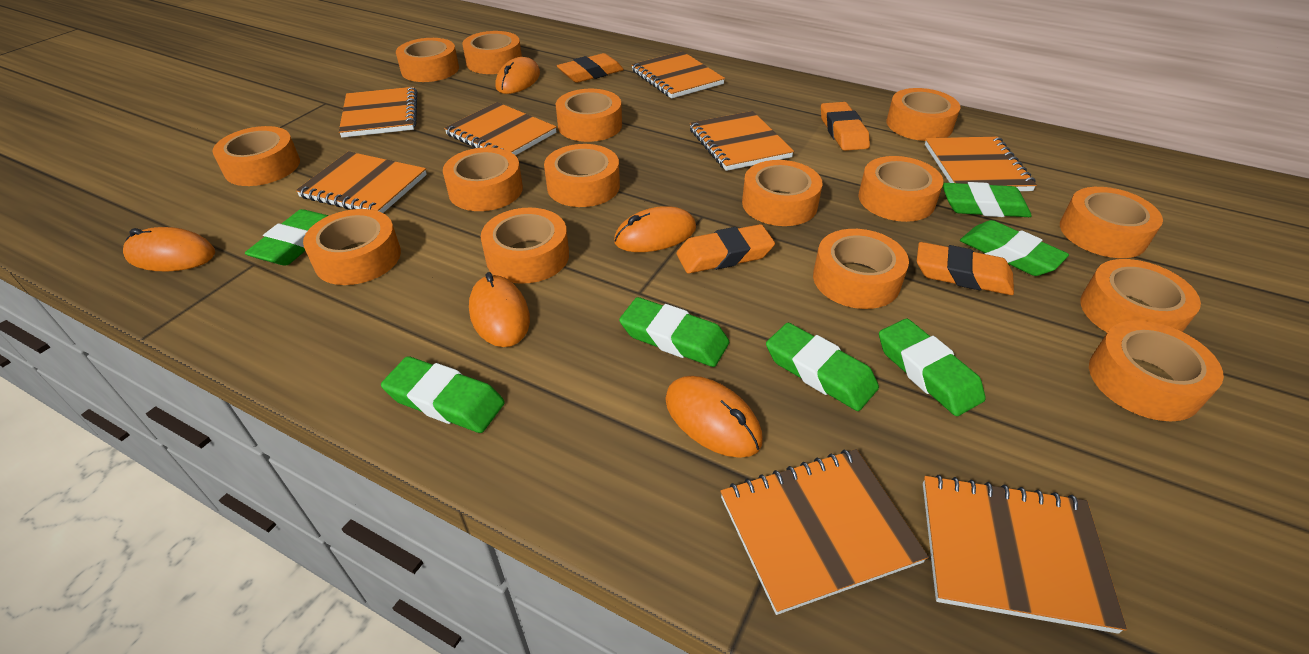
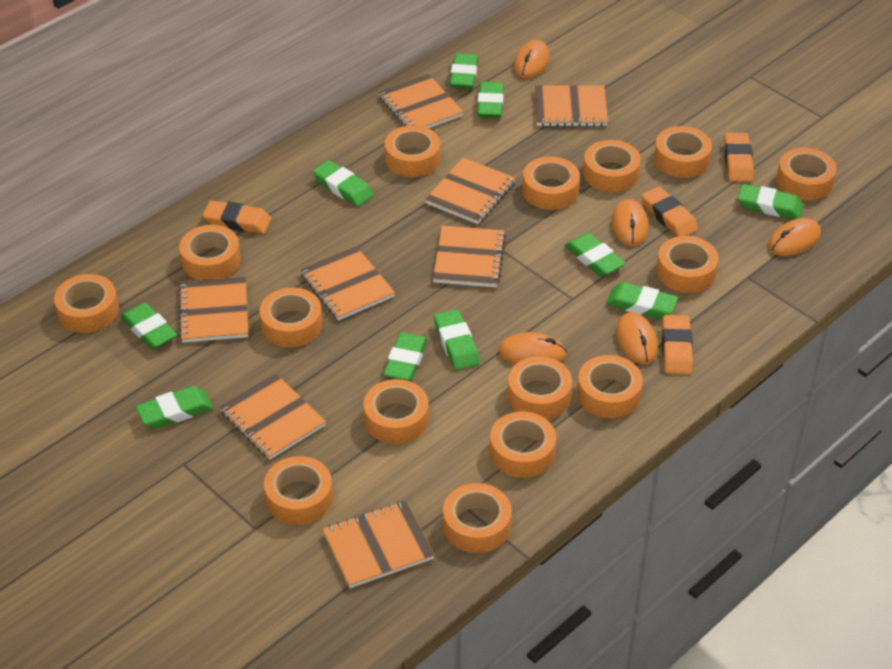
green eraser: [245,209,329,266] [381,356,505,433] [619,297,729,367] [766,323,879,411] [879,319,986,416] [943,182,1032,217] [960,220,1069,276] = 7 -> [121,302,177,349] [136,386,213,429] [313,160,374,207] [383,332,427,381] [434,309,480,370] [450,53,478,89] [477,81,504,118] [565,233,626,277] [606,282,678,319] [738,184,803,219] = 10

